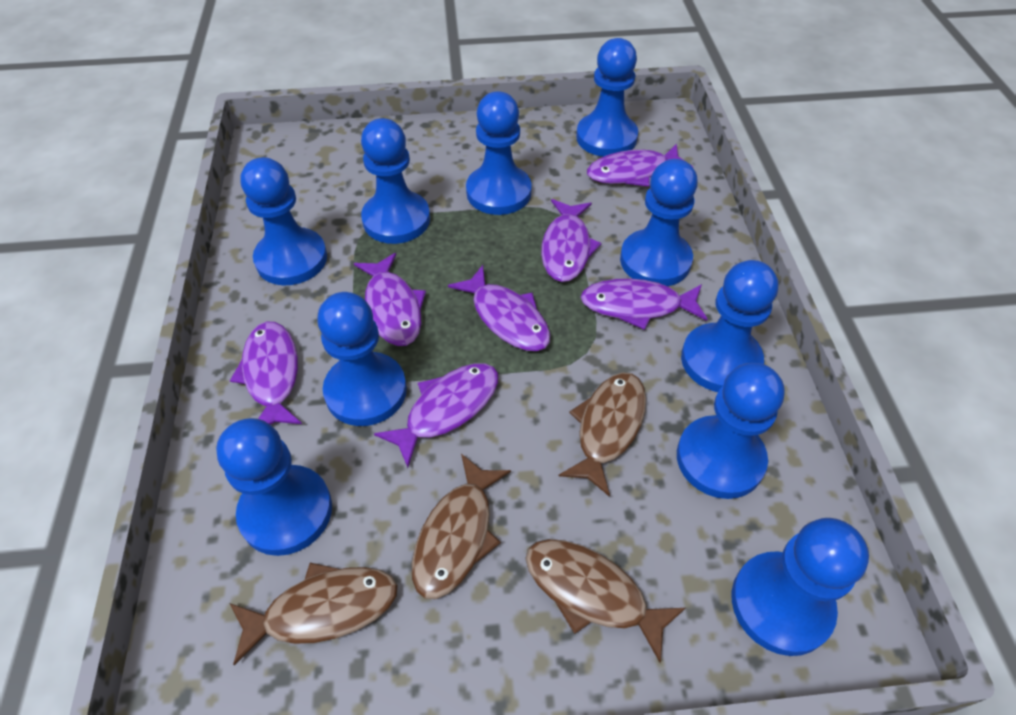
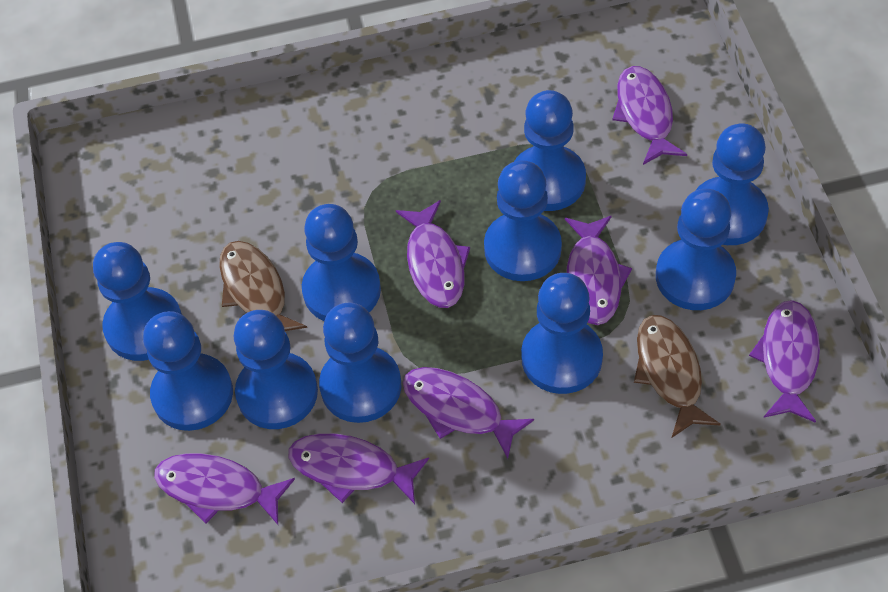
brown fish: [229,562,398,666] [412,454,511,599] [525,539,686,663] [558,372,646,497] = 4 -> [219,241,307,331] [634,315,721,437] = 2

